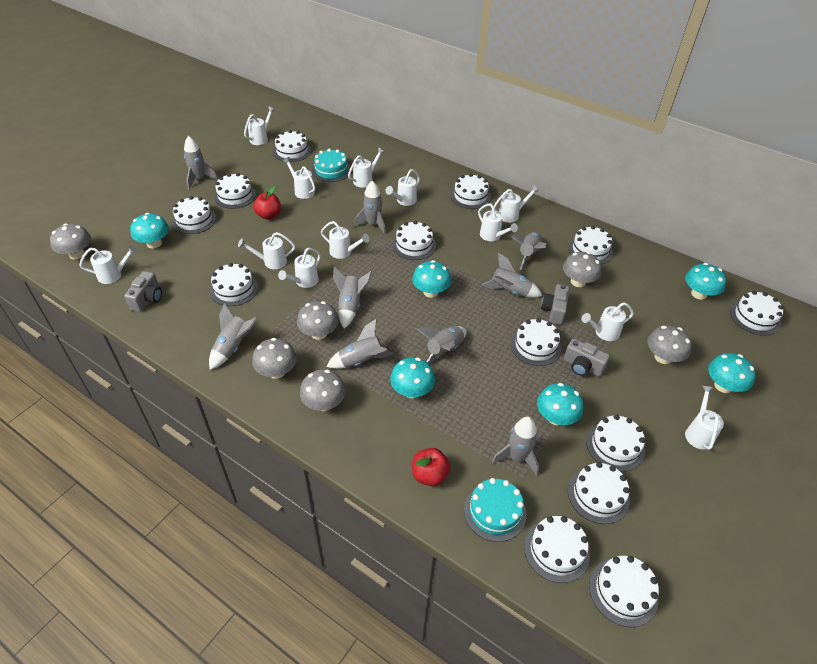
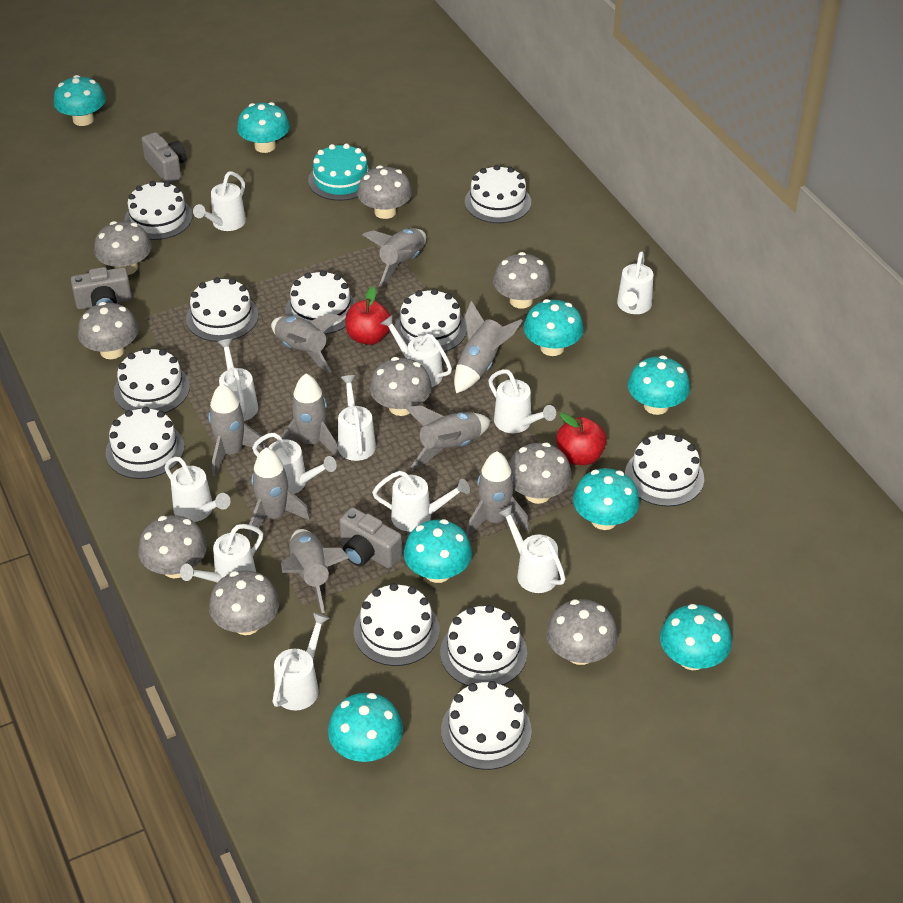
grey mushroom: [50,224,91,259] [252,338,297,379] [297,301,339,340] [300,370,346,411] [563,252,602,287] [647,325,692,364] = 6 -> [78,302,139,359] [94,221,151,275] [138,515,207,579] [209,570,279,635] [357,165,412,219] [370,357,432,416] [493,252,551,309] [509,442,572,504] [546,599,618,665] = 9
turquoise cake: [312,149,350,182] [464,478,527,542] = 2 -> [308,144,370,201] = 1
turquoise mushroom: [130,213,169,248] [390,357,435,398] [412,260,451,298] [537,383,583,425] [685,263,726,300] [708,353,756,393] = 6 -> [54,75,106,126] [237,102,290,153] [328,693,403,762] [404,519,472,583] [524,299,584,356] [573,468,640,530] [628,356,690,415] [660,604,732,670] = 8
white cake: [172,196,216,234] [210,263,258,306] [214,173,256,209] [273,130,311,162] [392,221,436,260] [451,173,491,209] [510,318,561,366] [524,516,590,583] [568,226,613,264] [568,462,630,524] [586,415,645,472] [589,556,659,627] [730,291,783,336] = 13 -> [106,407,184,479] [114,348,190,413] [124,181,193,240] [186,277,258,342] [285,270,356,334] [354,583,440,666] [394,289,467,352] [440,605,527,686] [441,681,532,770] [465,165,531,223] [625,433,704,507] = 11

